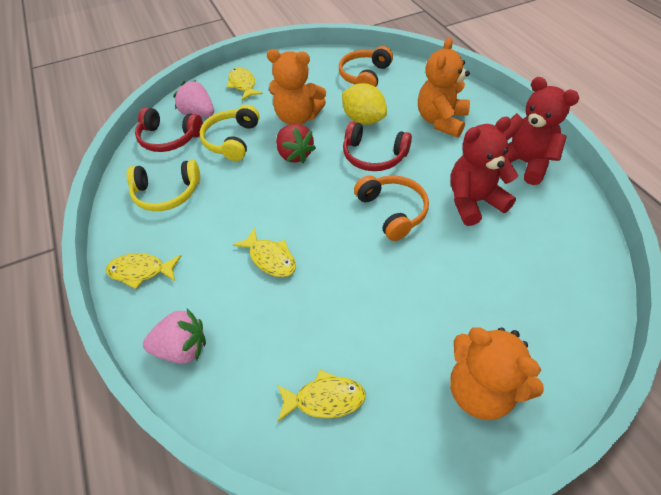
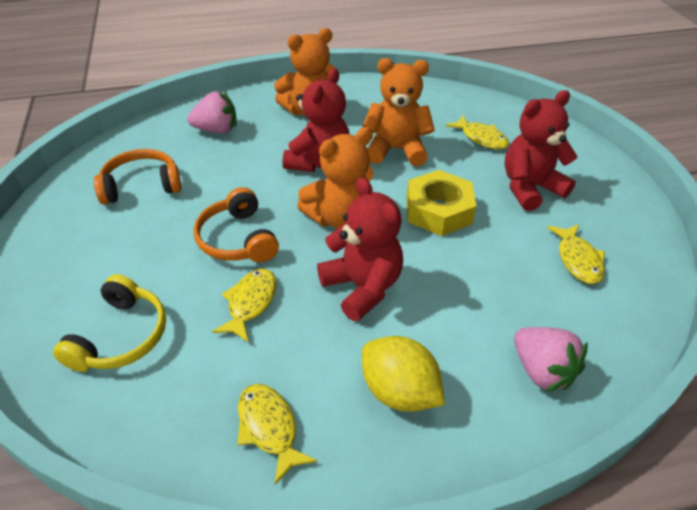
red headphones: [135,107,203,152] [343,122,412,171] = 2 -> none = 0
red strawberry: [276,124,316,163] = 1 -> none = 0
red teddy bear: [450,117,518,226] [504,77,579,185] = 2 -> [283,68,349,172] [317,177,403,321] [505,90,578,211] = 3
yellow headphones: [127,160,200,211] [200,105,260,161] = 2 -> [53,274,166,372] = 1
yellow nut: none = 0 -> [407,170,477,236] = 1

